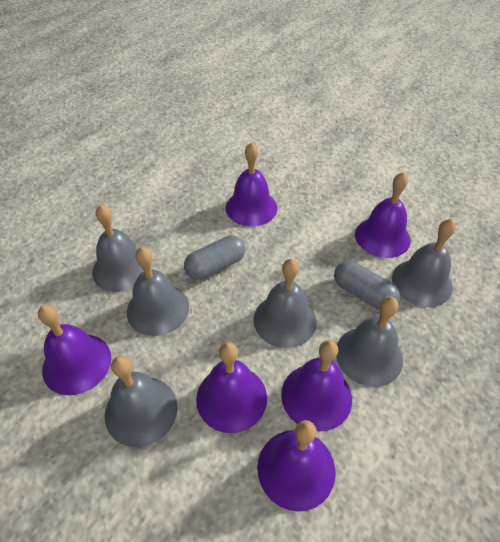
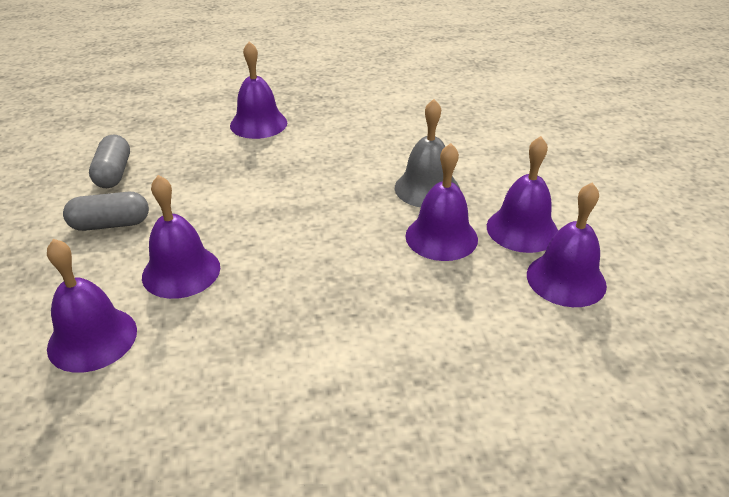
grey bell: [92,204,144,292] [105,356,178,447] [127,247,189,336] [253,259,317,348] [336,297,403,387] [392,219,456,307] = 6 -> [395,99,460,207] = 1

